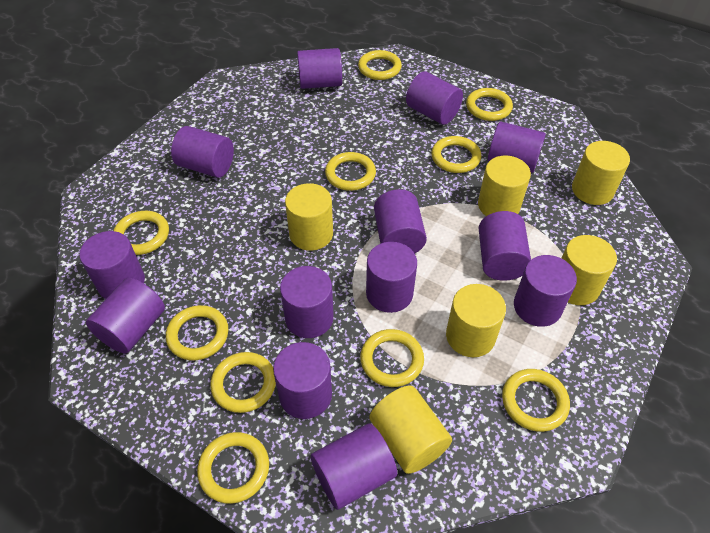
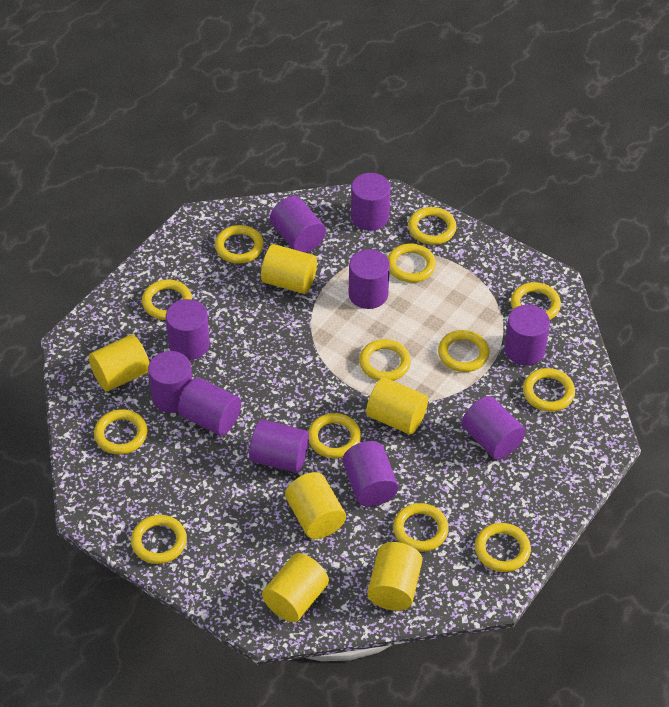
purple cylinder: [79,231,145,299] [86,278,165,353] [171,126,234,178] [273,342,332,419] [280,266,334,338] [297,48,342,89] [311,423,397,510] [366,242,417,313] [374,189,427,254] [406,71,463,125] [478,211,531,281] [488,122,546,173] [514,255,577,327] = 13 -> [148,351,192,413] [166,299,210,360] [178,378,241,436] [249,419,309,473] [270,196,326,253] [343,441,398,507] [349,249,390,309] [351,173,390,231] [462,396,525,459] [504,305,550,365] = 10
yellow ring: [113,211,169,255] [166,305,228,360] [197,432,269,504] [210,352,276,413] [325,152,376,191] [358,50,402,80] [360,329,424,387] [431,136,481,173] [466,88,513,121] [502,369,570,432] = 10 -> [94,409,148,454] [131,515,187,564] [142,280,192,320] [215,225,264,263] [308,413,361,458] [359,339,411,381] [388,244,436,283] [393,503,449,552] [408,207,457,245] [438,330,489,372] [475,523,531,572] [511,282,561,320] [523,368,575,412] = 13

